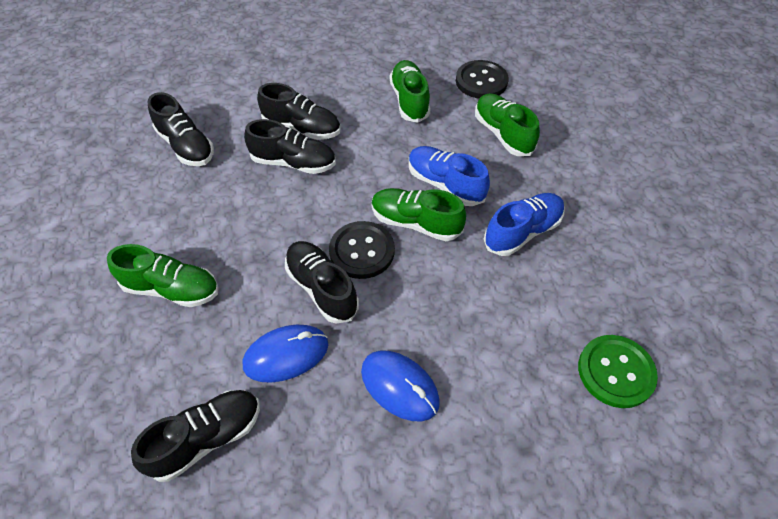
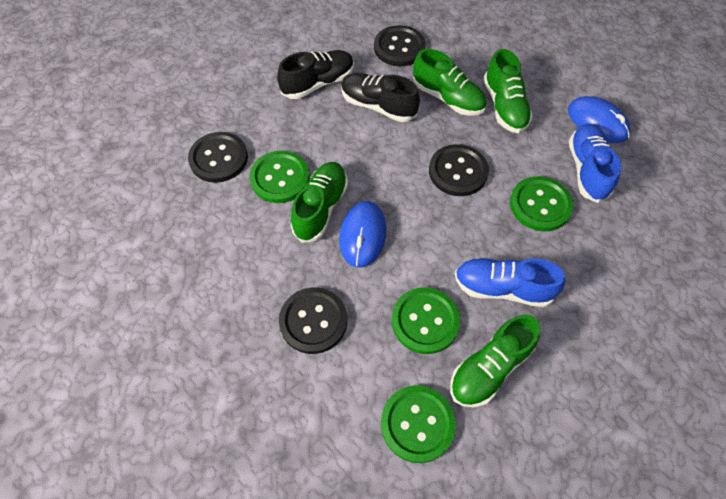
black button: [329,221,395,279] [456,60,509,99] = 2 -> [188,132,248,183] [279,287,347,354] [374,25,426,67] [429,144,489,196] = 4
black shoe: [131,390,260,482] [148,92,214,166] [244,119,336,174] [257,83,341,140] [285,241,359,324] = 5 -> [277,50,354,99] [341,73,420,122] = 2
green button: [578,335,658,408] = 1 -> [250,151,310,203] [381,385,456,463] [391,287,460,354] [510,176,573,231] = 4

